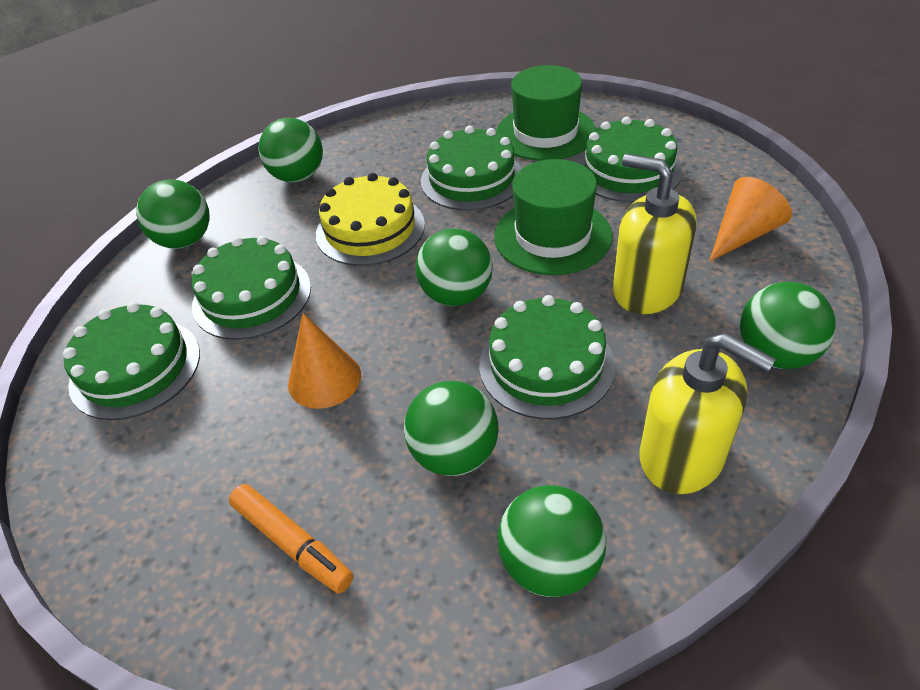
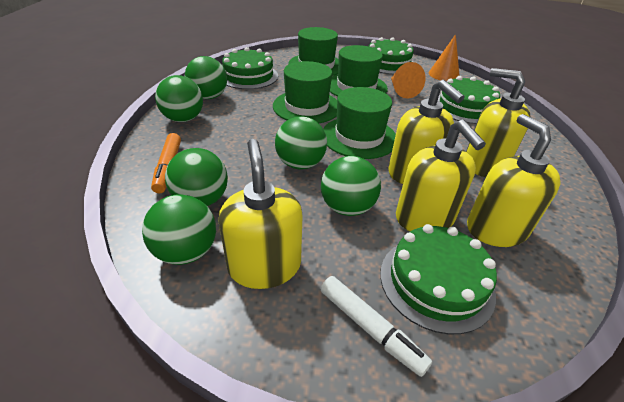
green cake: [63,302,200,420] [192,236,311,340] [421,126,522,211] [479,295,615,419] [577,117,683,202] = 5 -> [222,47,278,89] [368,37,414,74] [380,224,497,334] [438,76,500,124] = 4
green hat: [494,159,613,275] [496,65,596,161] = 2 -> [273,61,337,123] [288,27,339,76] [323,87,396,159] [330,45,388,97] = 4
white marker: none = 0 -> [321,276,432,377] = 1
yellow cake: [316,173,425,266] = 1 -> none = 0
yellow soap dispenser: [613,154,697,314] [640,333,776,494] = 2 -> [218,139,303,289] [389,79,465,184] [396,120,486,231] [466,68,531,177] [467,114,561,247] = 5

